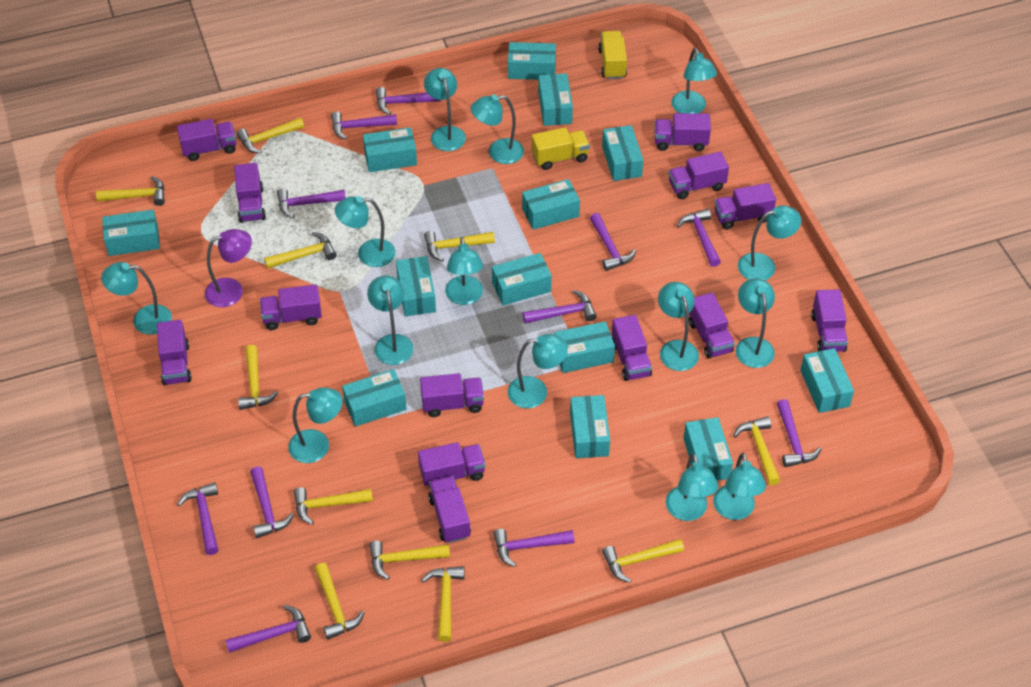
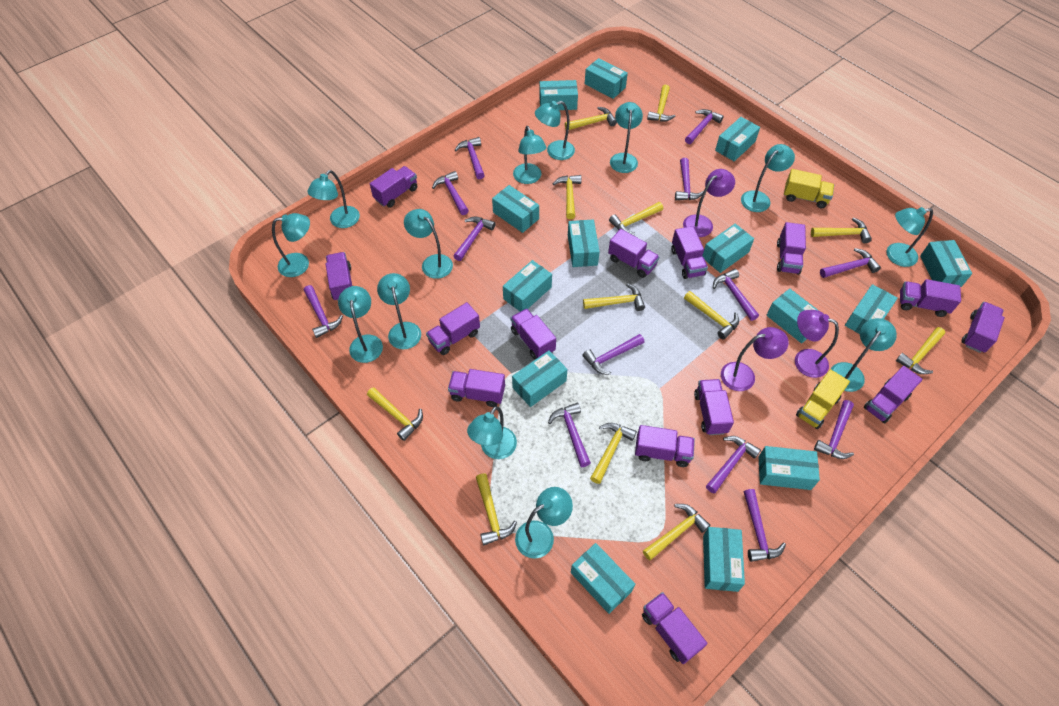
purple hammer: [177,482,218,555] [226,605,311,653] [250,466,294,538] [277,188,346,218] [331,111,397,140] [376,87,441,115] [493,529,574,567] [523,290,597,324] [590,213,636,271] [677,209,721,267] [776,399,821,467] = 11 -> [304,285,343,338] [432,171,469,215] [454,217,496,261] [455,137,485,179] [548,403,591,467] [582,334,644,375] [675,158,703,200] [685,109,724,144] [706,436,761,493] [713,269,759,321] [744,489,786,562] [814,400,854,459] [820,248,881,278] = 13
purple lamp: [205,229,252,307] = 1 -> [683,169,735,237] [721,327,789,391] [795,310,839,378] = 3
purple truck: [157,320,192,385] [177,119,236,161] [234,163,266,223] [260,284,322,330] [418,442,486,488] [420,373,484,417] [428,476,471,543] [612,315,652,381] [654,113,711,151] [669,152,729,199] [689,293,735,359] [714,183,776,229] [811,289,848,352] = 13 -> [326,252,353,301] [370,166,417,208] [426,302,480,355] [448,369,505,407] [511,308,556,359] [608,229,660,278] [635,425,695,467] [642,592,708,664] [671,226,708,279] [694,379,734,435] [777,222,806,275] [864,366,923,423] [900,279,961,317] [961,302,1005,353] = 14
turquoise box: [102,210,160,256] [342,369,407,427] [363,127,417,172] [396,256,436,316] [492,253,552,305] [508,42,556,80] [522,179,580,230] [538,73,573,126] [554,321,615,373] [570,395,610,458] [602,125,643,181] [683,417,733,481] [800,348,854,413] = 13 -> [492,185,539,233] [503,260,552,312] [512,350,568,407] [539,80,578,110] [568,219,600,267] [571,543,635,614] [585,58,628,99] [702,224,754,273] [703,527,745,592] [715,117,760,161] [759,446,820,490] [766,288,819,343] [845,284,897,334] [920,240,972,287] = 14
turquoise lamp: [101,262,172,335] [288,387,343,463] [335,196,395,267] [367,275,414,365] [424,68,466,151] [445,237,483,305] [471,94,524,164] [508,334,568,408] [658,282,699,371] [666,453,718,521] [671,48,717,114] [713,453,766,520] [736,278,775,368] [738,205,801,280] = 14 -> [272,213,310,277] [307,170,360,228] [338,286,383,363] [377,273,421,349] [404,209,453,279] [467,406,517,459] [513,126,546,184] [515,487,573,558] [535,101,575,160] [610,102,643,173] [741,144,795,212] [831,318,897,392] [887,207,933,267] = 13
yellow hammer: [96,176,165,206] [237,118,304,153] [238,345,278,410] [264,232,336,269] [294,487,373,525] [314,563,365,640] [369,541,450,580] [421,566,465,642] [424,231,495,262] [602,539,684,583] [733,416,781,485] = 11 -> [367,387,423,441] [476,473,517,545] [553,175,581,219] [565,107,617,130] [583,283,645,311] [590,423,637,484] [609,202,663,235] [643,504,711,560] [647,85,676,122] [684,291,739,340] [811,218,872,243] [896,327,945,374] = 12

